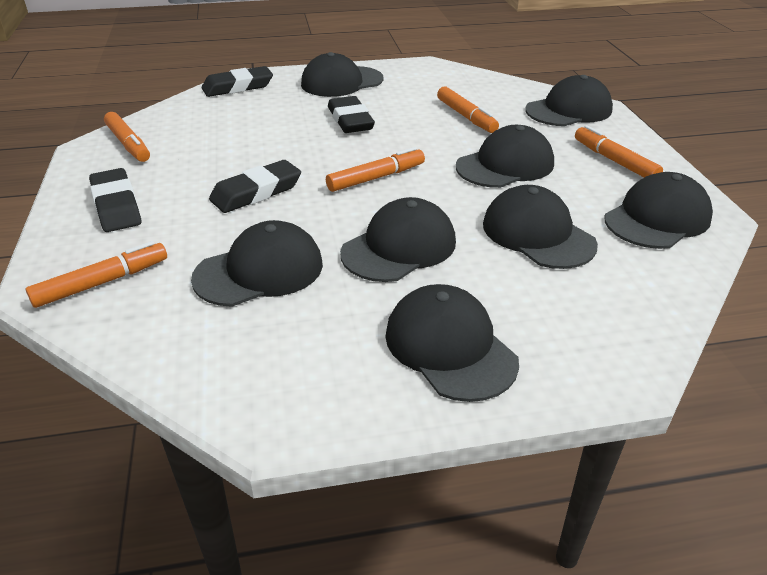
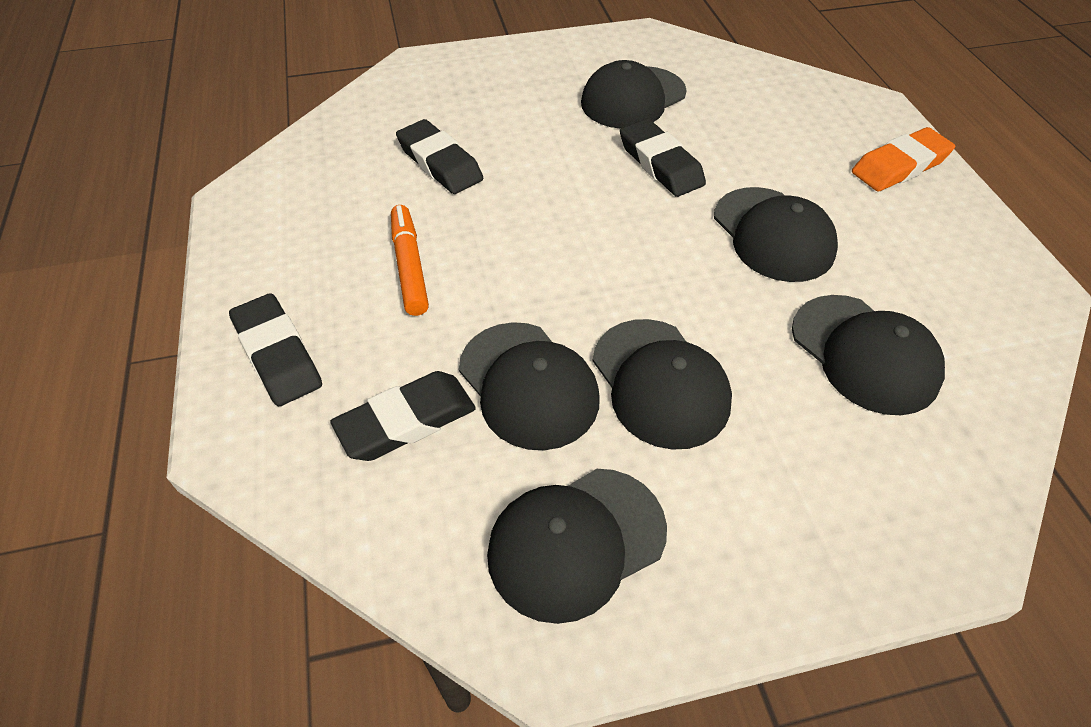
black cap: [191,220,323,307] [301,52,383,97] [340,197,456,282] [385,284,519,402] [456,125,554,188] [483,185,598,269] [525,75,613,126] [605,172,713,249] = 8 -> [459,322,599,450] [487,469,667,624] [581,60,687,129] [593,319,732,450] [714,187,838,282] [792,295,945,415] = 6
orange eraser: none = 0 -> [852,127,955,191] = 1
orange marker: [26,241,167,308] [104,112,150,162] [326,147,425,192] [437,87,499,133] [575,125,663,178] = 5 -> [391,205,429,316] = 1

